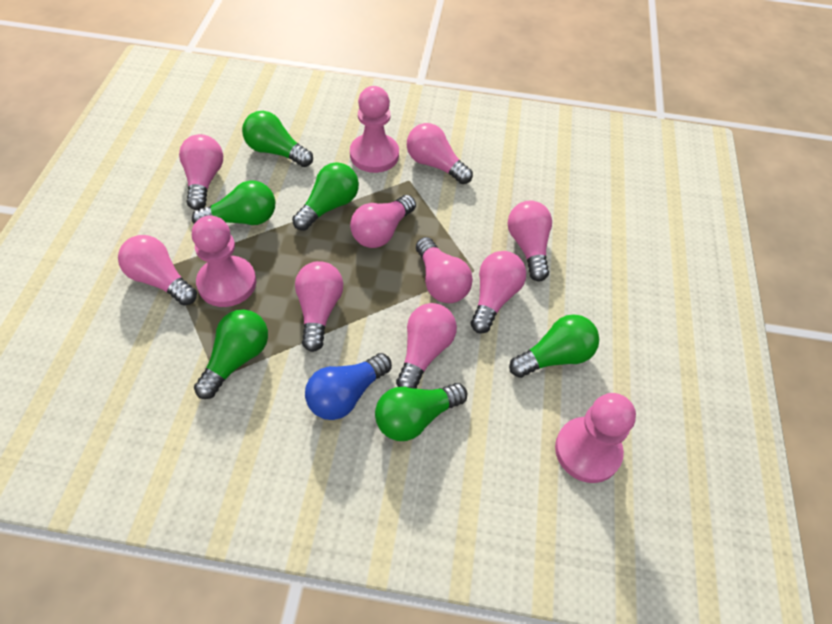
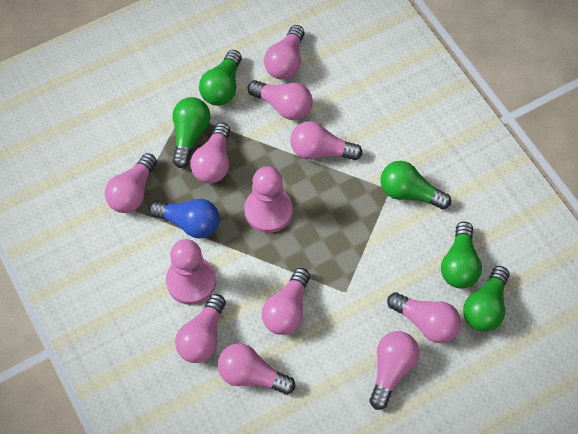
green light bulb: [192,181,275,225] [194,310,268,399] [242,111,313,167] [292,162,359,231] [375,383,467,441] [509,315,599,378] = 6 -> [172,97,210,168] [199,50,242,106] [380,161,451,210] [441,222,482,289] [463,266,509,332] = 5
pink light bulb: [118,235,197,306] [179,134,223,210] [295,261,343,352] [350,195,416,248] [396,303,457,389] [407,123,473,184] [416,237,473,303] [471,251,526,334] [508,201,552,281] = 9 -> [105,153,157,213] [175,294,226,363] [190,123,230,183] [218,343,295,395] [248,80,313,120] [262,268,310,335] [264,25,305,80] [290,121,363,160] [369,331,419,410] [387,292,461,343] = 10
pink pawn: [192,215,256,307] [350,86,399,173] [555,393,636,483] = 3 -> [166,239,216,305] [244,166,293,233] = 2

